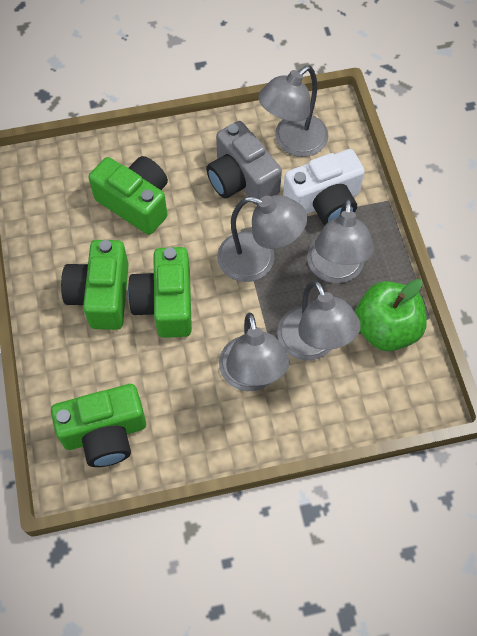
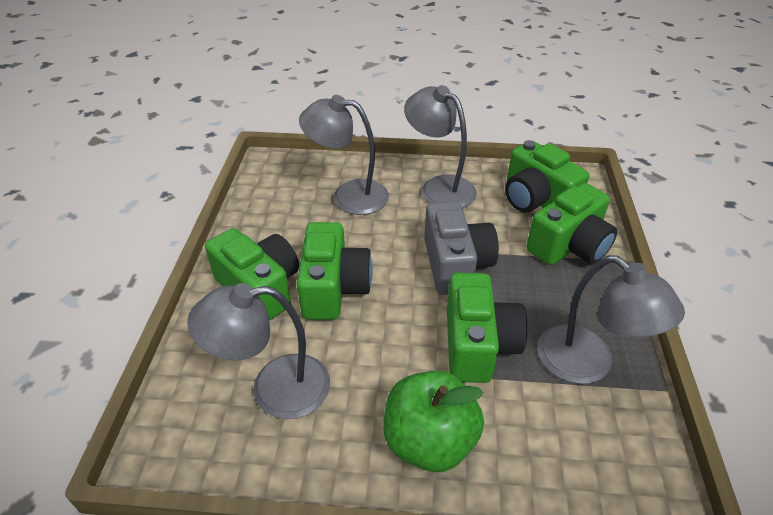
green camera: [51,384,146,467] [61,240,129,330] [88,156,168,235] [128,247,192,338] = 4 -> [205,228,299,321] [297,222,372,320] [447,272,527,383] [505,140,589,213] [526,183,617,265] = 5
grey lamp: [217,195,307,282] [219,313,290,391] [258,66,329,157] [277,280,361,360] [307,198,374,283] = 5 -> [187,283,330,419] [299,95,389,215] [404,85,477,208] [538,255,685,384] = 4
white camera: [283,149,365,225] = 1 -> none = 0

